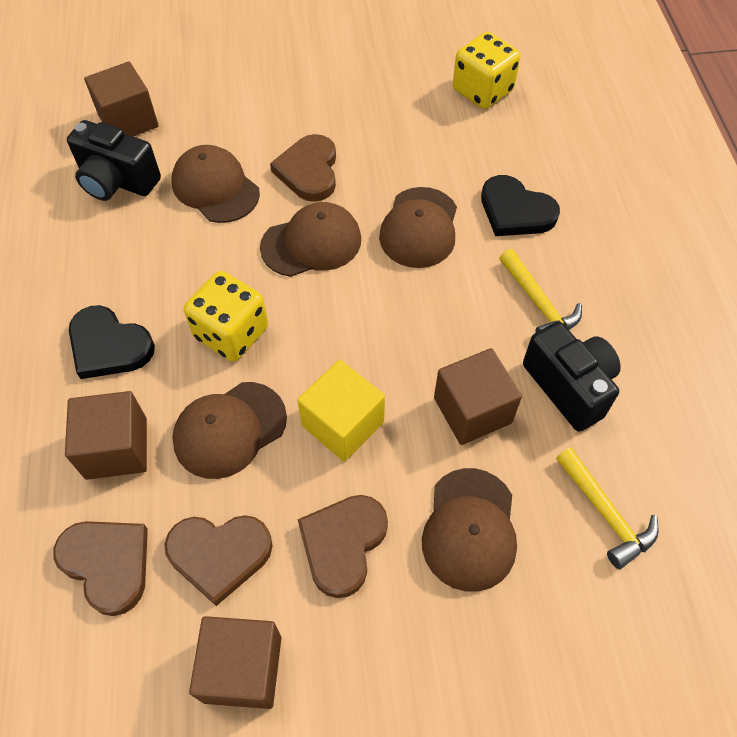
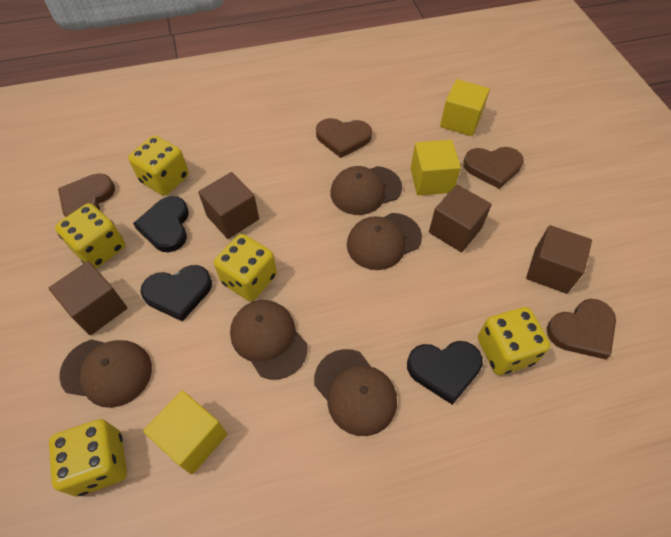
black camera: [67,120,161,201] [523,322,621,432] = 2 -> none = 0
black heart: [69,305,155,379] [481,175,560,236] = 2 -> [133,196,189,252] [141,265,212,322] [407,341,483,405] = 3
yellow cube: [297,360,385,462] = 1 -> [143,391,227,475] [410,140,461,196] [440,79,490,136] = 3
yellow dice: [184,271,268,362] [453,32,521,109] = 2 -> [49,419,127,497] [55,203,125,268] [128,135,189,196] [214,234,277,301] [478,307,550,375] = 5
yellow hammer: [499,249,582,332] [556,448,659,569] = 2 -> none = 0

